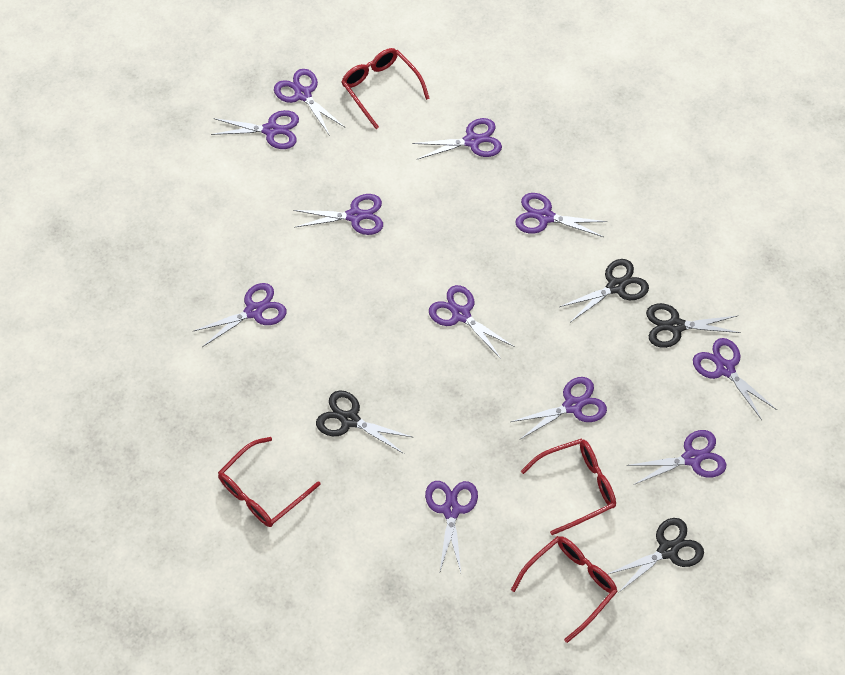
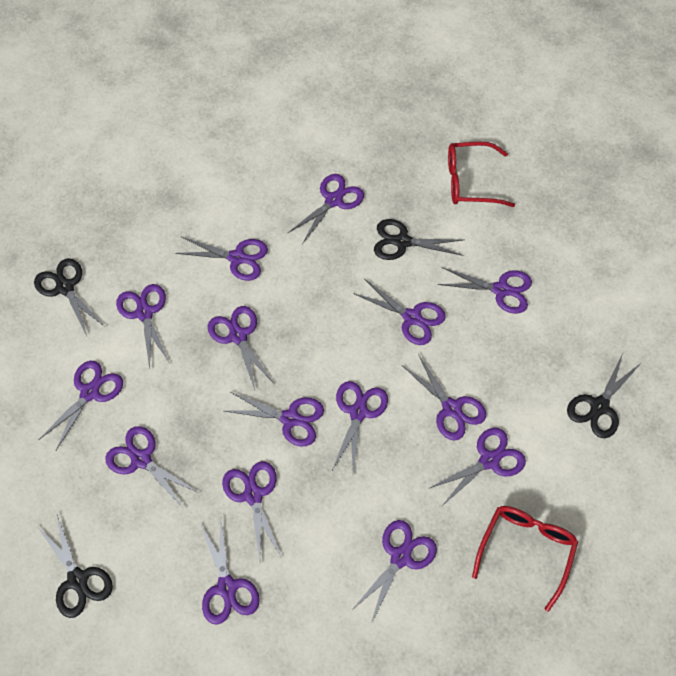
purple scissors: [194,283,287,347] [211,110,299,149] [274,69,344,136] [293,194,383,235] [412,118,502,160] [425,481,478,572] [429,285,515,359] [511,377,607,439] [515,193,608,237] [626,430,726,485] [693,338,777,420] = 11 -> [38,361,123,450] [105,426,199,509] [116,284,169,369] [175,237,268,281] [199,519,260,625] [208,306,274,390] [222,461,282,561] [225,392,324,446] [288,174,364,244] [332,381,388,473] [351,520,437,623] [353,279,446,345] [402,354,486,440] [428,428,526,507] [438,267,532,314] = 15
red glasses: [218,437,321,527] [342,48,430,129] [511,536,618,643] [521,439,616,535] = 4 -> [448,142,515,207] [472,506,578,612] = 2

